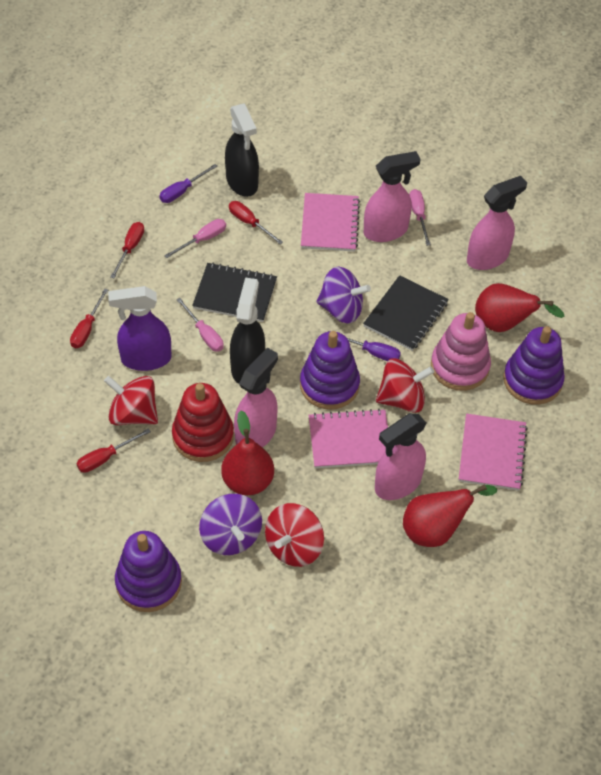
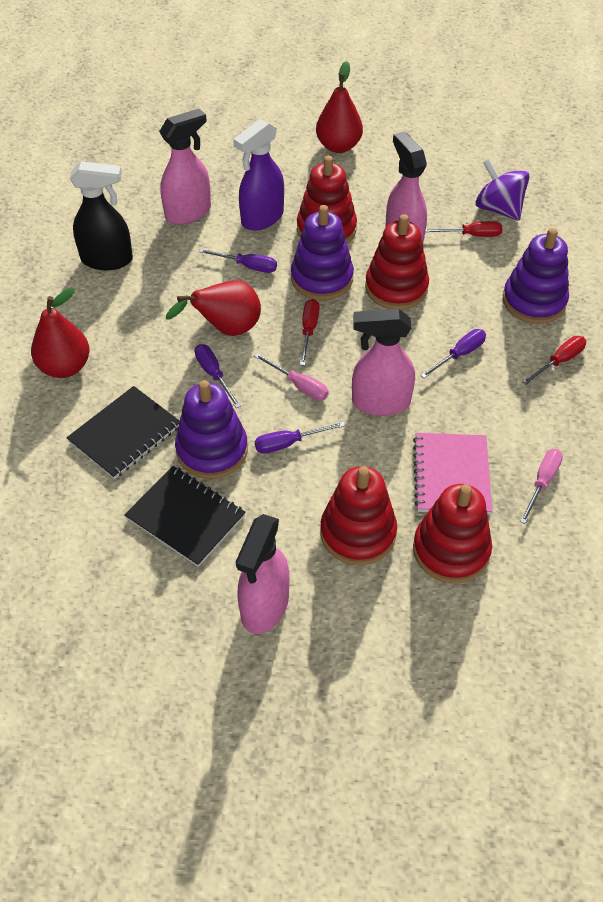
black spray bottle: [225,103,259,197] [230,278,265,384] = 2 -> [70,161,133,270] = 1
pink notebook: [301,193,360,252] [309,409,388,468] [459,414,528,491] = 3 -> [413,433,492,515] = 1
pink screwdriver: [164,219,226,258] [176,298,224,352] [409,189,431,246] = 3 -> [254,353,328,401] [520,449,563,524] = 2
pink stacking toy: [431,312,491,391] = 1 -> none = 0
purple screwdriver: [159,164,218,203] [328,331,401,361] = 2 -> [195,344,241,408] [199,248,277,273] [255,422,346,453] [420,329,486,378] = 4
purple spinning top: [199,494,262,555] [316,267,371,323] = 2 -> [475,159,529,221] = 1
red screwdriver: [70,288,108,348] [77,428,151,473] [110,222,144,278] [229,201,283,244] = 4 -> [300,299,320,366] [425,221,502,237] [522,336,586,385] = 3
red spinning top: [104,376,158,425] [265,503,324,567] [376,358,434,413] = 3 -> none = 0
red stacking toy: [172,383,234,462] = 1 -> [297,156,357,244] [320,466,397,565] [365,214,429,310] [413,484,492,583] = 4

